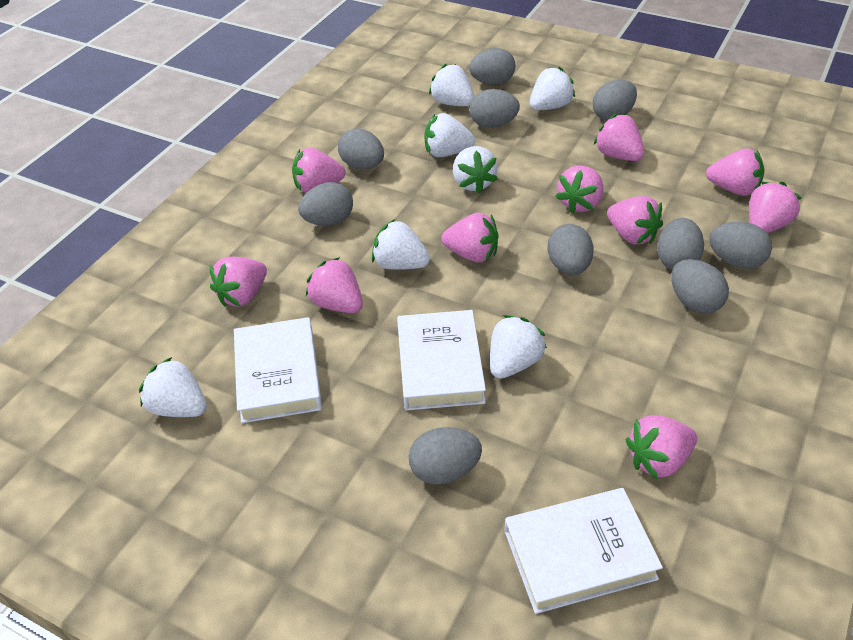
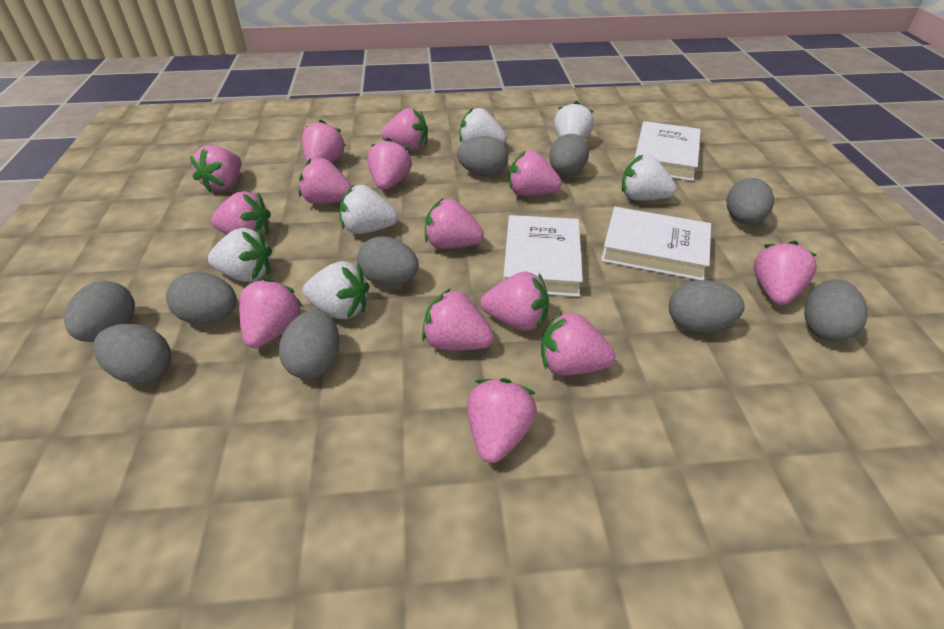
pink strawberry: [210,257,267,307] [292,148,345,193] [306,257,363,313] [441,213,499,263] [555,165,603,213] [594,114,644,161] [607,196,663,245] [626,415,697,480] [706,148,764,196] [749,182,802,233] = 10 -> [190,145,242,193] [211,191,271,236] [239,278,303,348] [299,158,351,204] [302,119,346,163] [368,138,411,190] [381,108,428,150] [422,288,494,350] [425,198,484,249] [467,378,537,463] [480,271,549,330] [509,151,562,196] [541,311,616,375] [754,241,817,305] = 14
white strawberry: [139,357,207,417] [372,219,430,270] [424,113,475,157] [429,64,474,106] [453,146,498,193] [490,315,547,379] [530,67,575,110] = 7 -> [208,228,272,282] [303,261,369,319] [340,185,398,234] [459,108,506,144] [554,101,594,140] [622,155,677,201] = 6

